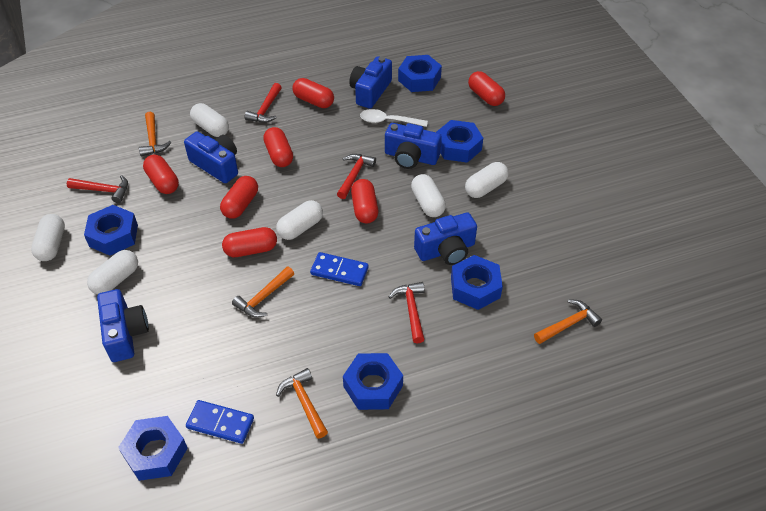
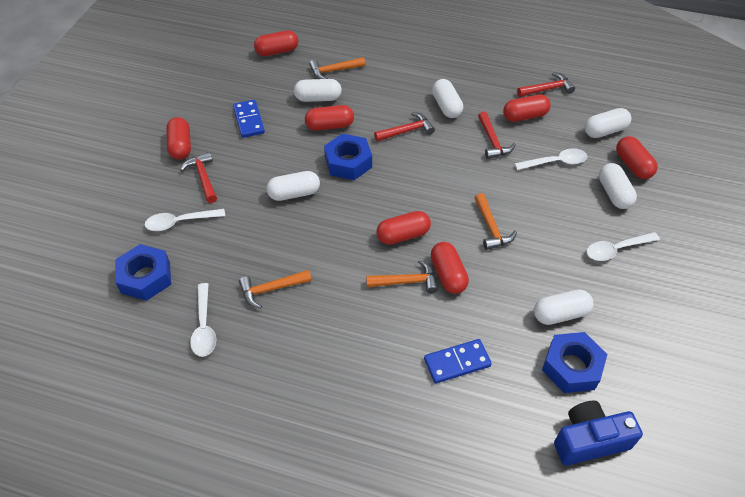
blue camera: [97,289,149,362] [184,131,238,183] [349,56,392,109] [385,123,442,169] [414,212,477,265] = 5 -> [554,401,643,465] = 1
blue nut: [84,205,138,256] [118,416,188,481] [343,353,403,410] [398,55,442,92] [436,120,483,163] [451,255,503,310] = 6 -> [115,244,171,301] [324,134,372,180] [542,332,608,393] = 3
white spoon: [360,109,428,127] = 1 -> [145,209,225,231] [190,283,216,357] [515,148,587,170] [586,232,660,261] = 4

